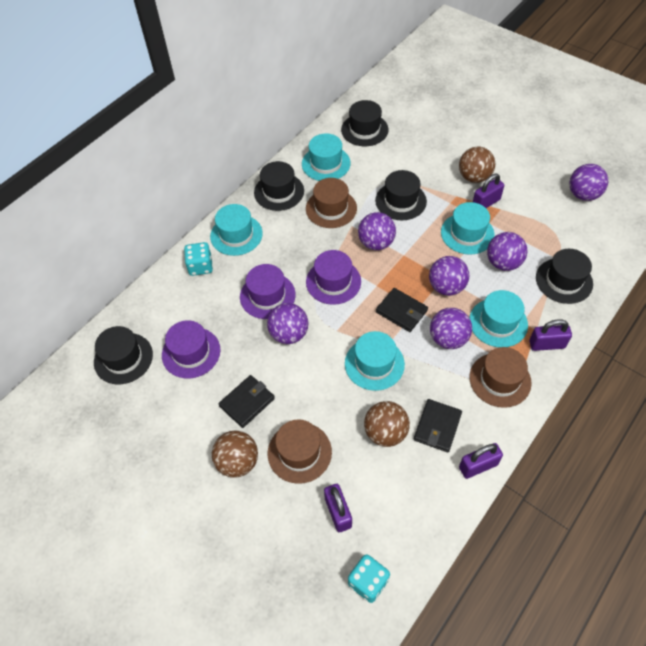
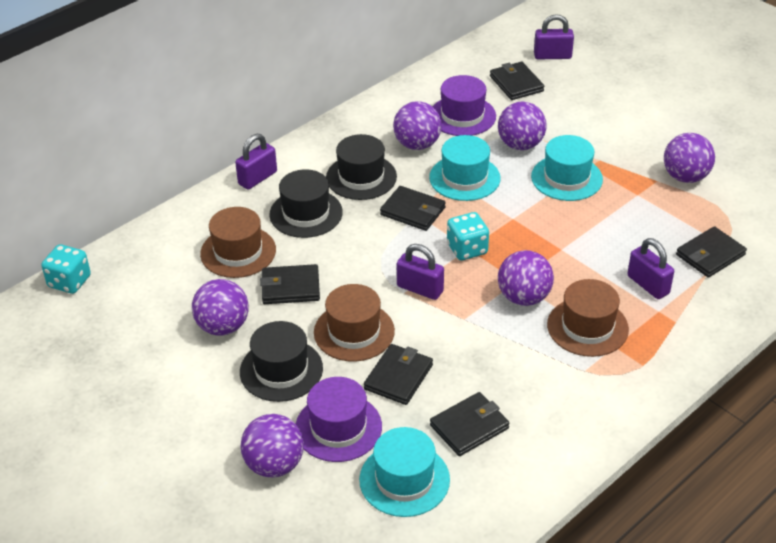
black hat: [94,326,153,384] [254,161,304,211] [341,100,389,146] [375,170,427,220] [536,249,593,304] = 5 -> [240,321,323,402] [269,169,343,238] [326,134,397,200] = 3
black wallet: [218,375,275,428] [376,288,428,332] [414,399,462,452] = 3 -> [260,264,320,304] [364,344,433,405] [380,186,446,231] [430,392,509,456] [490,62,544,100] [676,226,747,278] = 6
brown ball: [212,431,258,478] [364,401,410,447] [459,147,495,183] = 3 -> none = 0
purple hat: [162,320,220,378] [240,264,296,319] [306,250,361,305] = 3 -> [296,377,382,462] [432,75,496,136] = 2
turquoise hat: [210,204,263,256] [302,133,351,181] [345,331,405,391] [441,202,495,255] [469,290,528,347] = 5 -> [359,427,450,517] [429,135,500,201] [531,135,603,201] = 3

